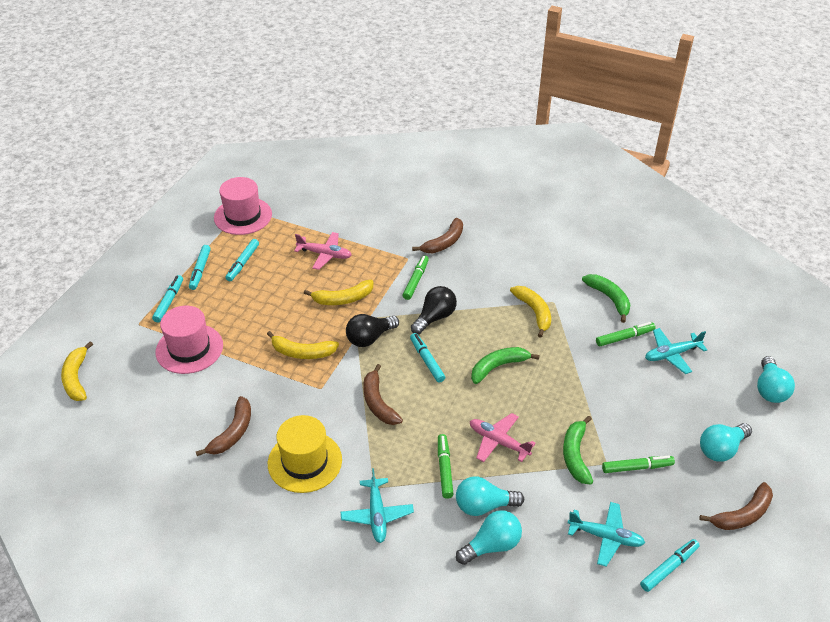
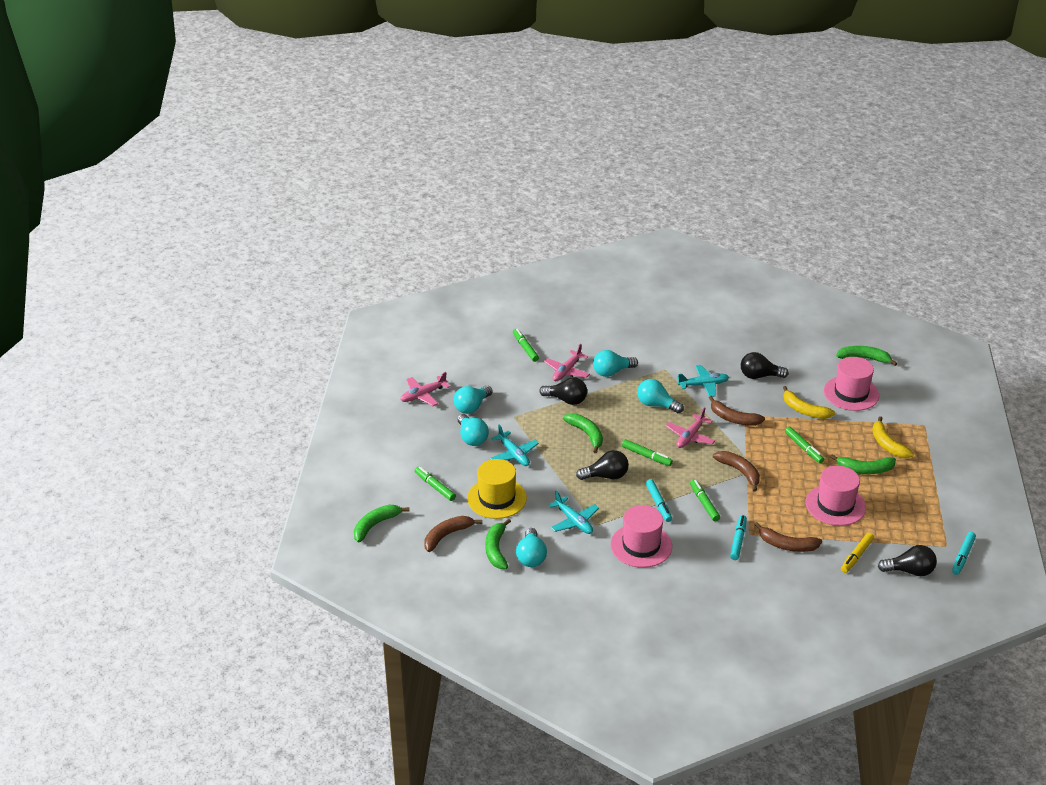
black light bulb: [346,314,399,347] [411,286,457,335] = 2 -> [539,377,587,405] [576,450,629,480] [741,352,789,379] [878,545,937,576] = 4
green banana: [471,347,540,384] [563,416,593,485] [582,274,630,323] = 3 -> [354,505,410,542] [485,519,511,569] [563,413,603,453] [830,455,896,474] [836,346,897,366] = 5
green marker: [403,256,429,300] [438,434,454,499] [596,322,656,346] [602,455,675,473] = 4 -> [415,467,456,501] [513,328,539,362] [622,439,673,466] [690,479,720,522] [785,427,824,463] = 5
pink hat: [156,306,223,374] [214,177,272,235] = 2 -> [611,505,672,568] [806,466,866,526] [824,357,879,411] = 3
pink plane: [294,232,352,270] [470,413,536,462] = 2 -> [400,372,450,406] [544,344,590,381] [666,407,716,448] = 3
turquoise light bulb: [456,476,524,516] [456,510,522,565] [700,423,752,462] [757,356,795,403] = 4 -> [454,386,493,414] [458,414,489,446] [516,528,547,567] [593,350,638,377] [637,379,684,413] = 5
turquoise marker: [152,275,183,322] [189,245,211,290] [226,239,259,281] [410,333,445,383] [640,539,700,592] = 5 -> [646,479,672,522] [730,515,747,560] [952,532,976,575] = 3
yellow banana: [61,341,93,401] [267,331,339,359] [304,280,373,305] [510,286,551,338] = 4 -> [783,386,835,419] [872,416,914,458] = 2
yellow marker: none = 0 -> [841,533,874,573] = 1

